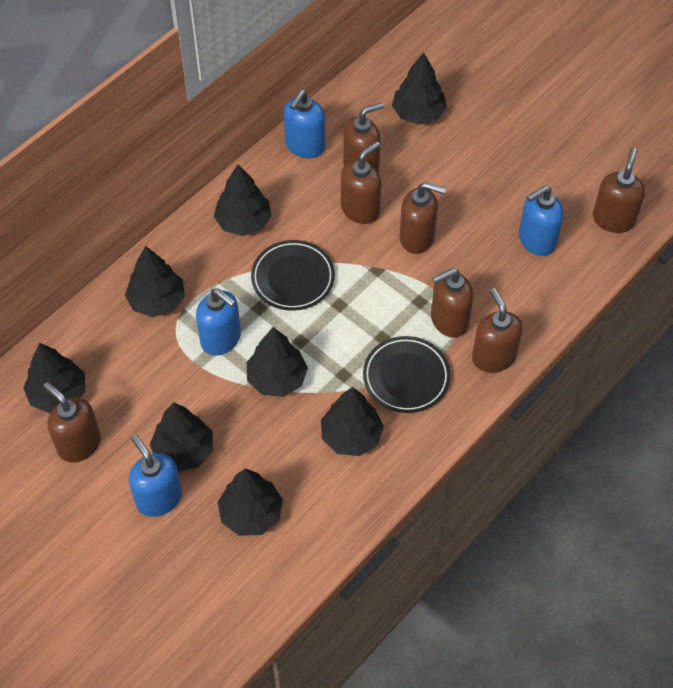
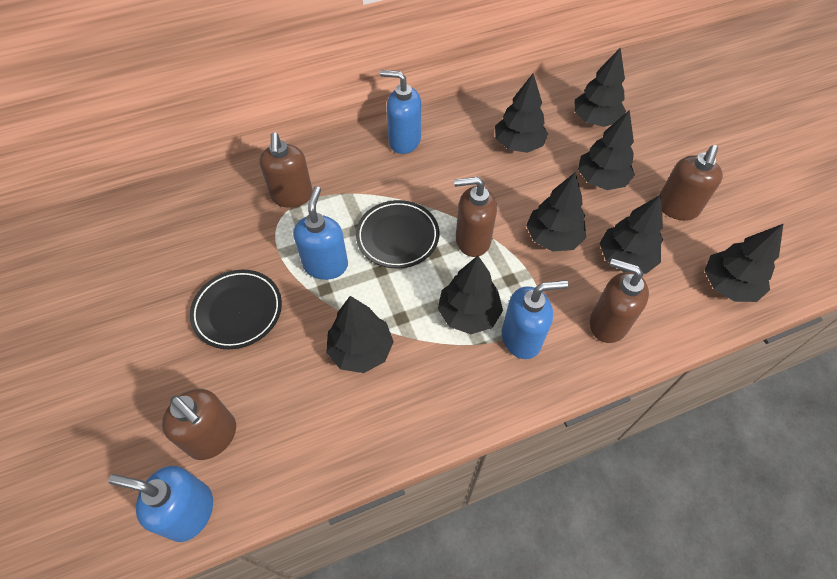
brown soap dispenser: [43,382,101,463] [341,141,381,224] [343,102,385,172] [399,182,446,254] [431,268,473,337] [472,288,522,373] [593,148,645,233] = 7 -> [162,389,236,460] [259,132,313,208] [454,177,497,257] [590,259,649,343] [659,145,723,221] = 5

